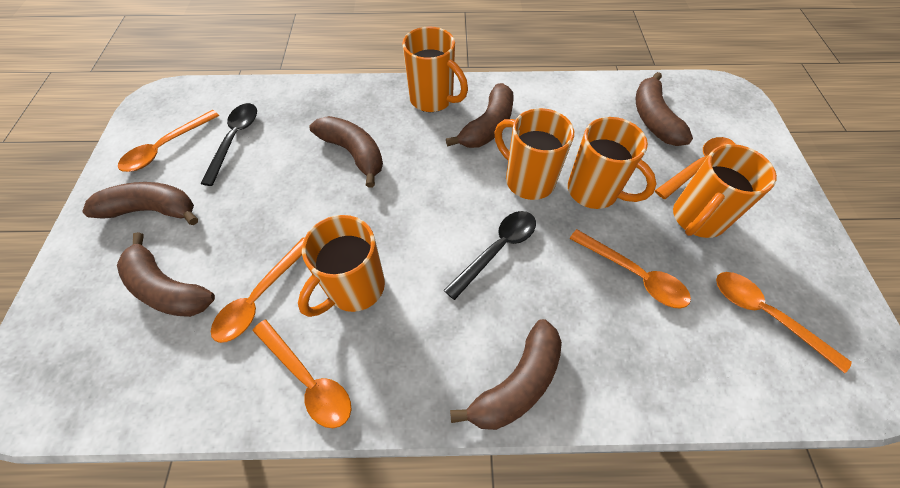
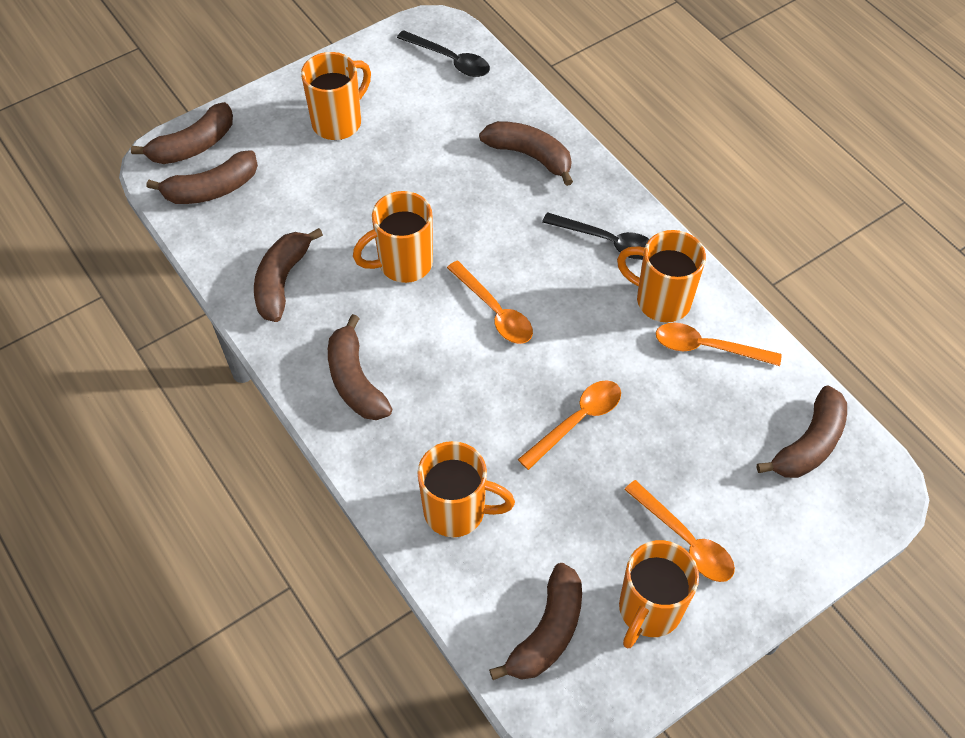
brown banana: [82,182,198,225] [117,232,215,317] [309,116,383,188] [446,83,514,148] [450,319,562,430] [636,72,693,146] = 6 -> [131,102,233,164] [147,150,258,204] [254,228,323,322] [328,314,392,420] [479,121,573,186] [489,563,582,680] [757,386,847,478] = 7
orange spoon: [118,110,219,172] [211,237,304,343] [252,320,351,428] [569,229,691,308] [655,137,735,199] [716,272,852,373] = 6 -> [447,261,533,344] [518,380,621,470] [624,480,735,582] [656,323,782,366] = 4

